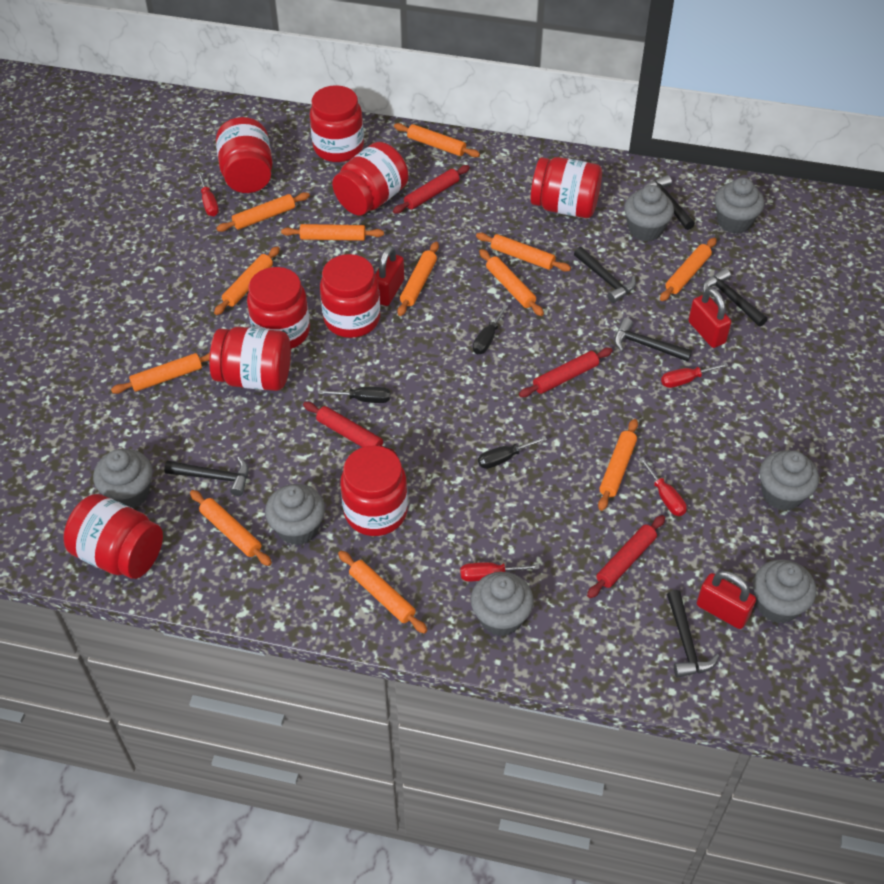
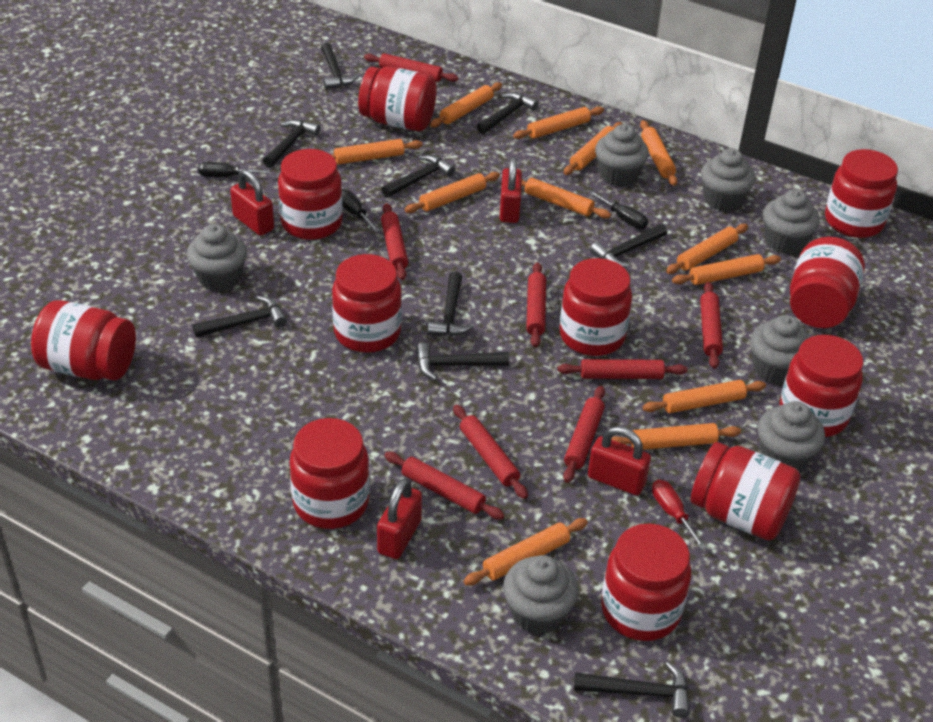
black hammer: [164,457,249,496] [574,247,636,303] [614,318,692,362] [643,175,695,230] [667,590,719,678] [703,268,767,327] = 6 -> [193,296,287,338] [263,119,321,168] [321,43,359,89] [381,155,456,198] [416,343,509,381] [427,271,474,336] [477,92,539,134] [574,662,690,718] [590,223,668,268] = 9
red jar: [63,494,163,579] [209,327,291,391] [216,117,273,193] [247,267,310,349] [310,85,364,162] [320,254,380,338] [332,142,409,215] [340,446,408,536] [530,157,602,218] = 9 -> [31,300,136,380] [278,149,343,240] [290,418,370,529] [332,254,402,353] [358,66,437,131] [560,258,632,356] [601,523,691,641] [691,442,801,540] [779,335,863,437] [790,237,865,328] [825,149,898,238] = 11
red padlock: [375,246,404,306] [689,288,731,348] [697,571,756,629] = 3 -> [230,170,274,236] [377,478,422,559] [500,157,522,223] [588,426,651,495] = 4
red rolling pin: [303,402,397,456] [393,165,470,214] [519,348,613,397] [587,515,665,598] = 4 -> [364,53,459,82] [381,203,408,280] [384,452,505,520] [453,404,528,499] [526,262,546,347] [557,359,688,379] [563,386,605,483] [700,282,723,369] = 8
red screwdriver: [197,172,219,216] [460,562,540,582] [639,457,687,516] [661,363,728,388] = 4 -> [652,480,706,550] = 1

